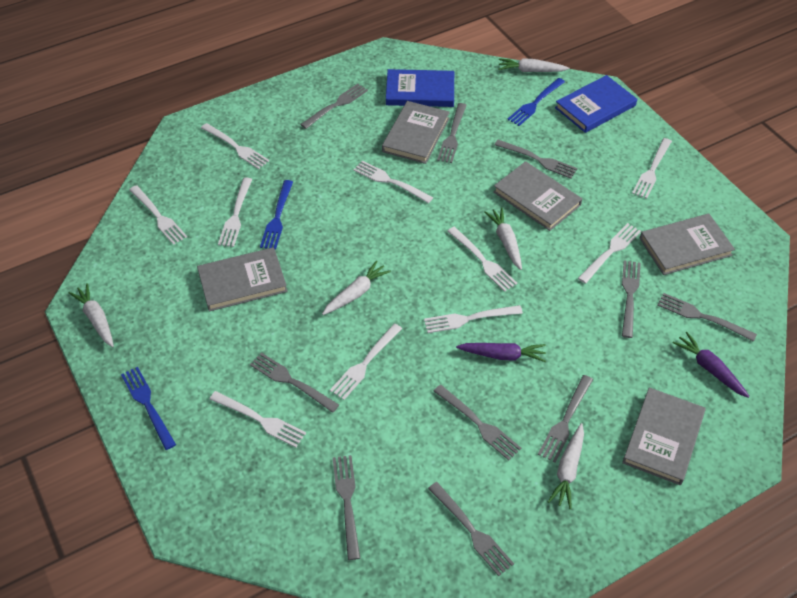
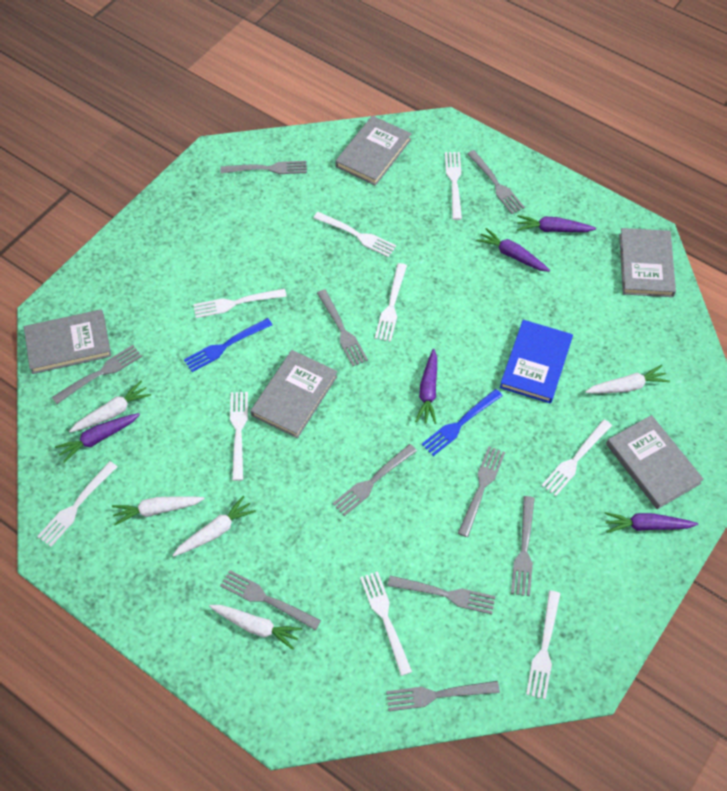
blue book: [386,69,454,107] [555,75,637,133] = 2 -> [500,320,573,404] = 1
blue fork: [121,367,176,450] [260,180,293,250] [507,78,565,126] = 3 -> [184,318,272,372] [422,389,503,456] = 2
purple carrot: [456,343,546,362] [673,332,750,398] = 2 -> [55,413,140,463] [415,349,437,424] [476,228,550,272] [517,215,596,232] [604,512,698,533] = 5
white fork: [129,185,187,245] [201,123,269,169] [209,391,306,448] [218,178,252,247] [330,324,402,400] [354,161,433,203] [424,305,523,333] [447,227,517,292] [578,223,641,284] [632,138,672,199] = 10 -> [37,461,117,547] [193,289,287,318] [230,392,248,481] [313,212,396,257] [360,571,412,676] [375,263,407,342] [445,152,462,220] [526,590,561,699] [542,419,612,496] = 9

